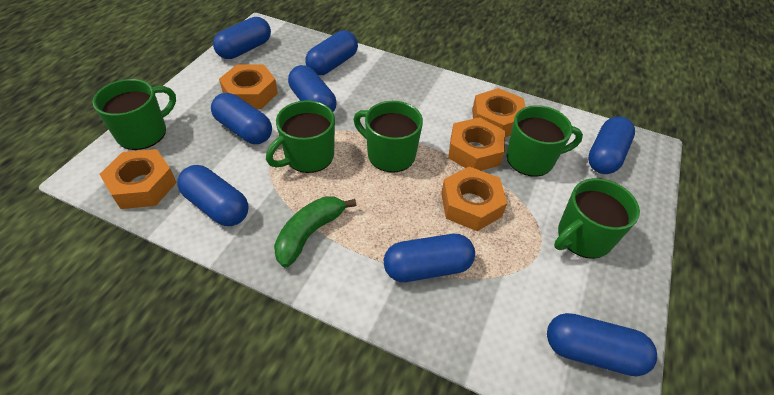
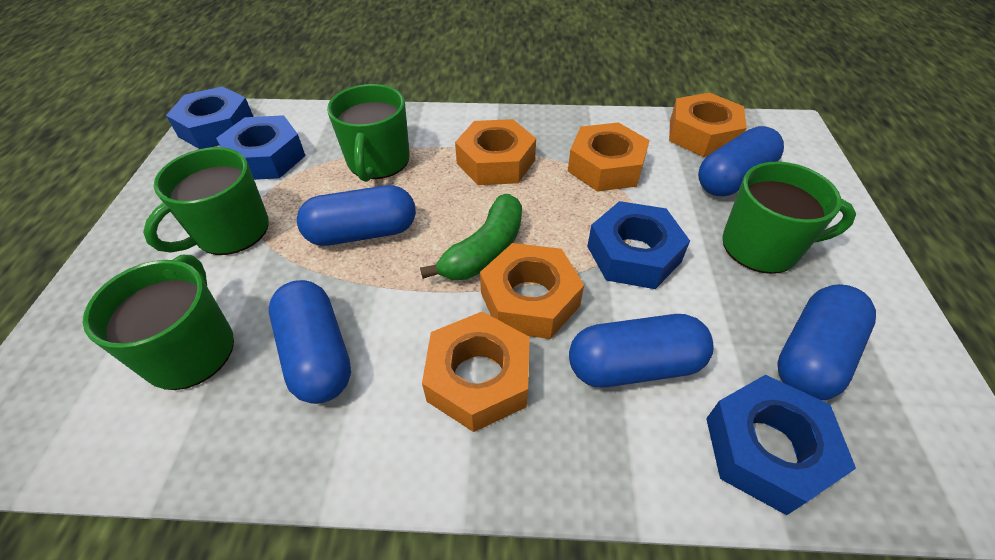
blue capsule: [177,165,248,226] [211,93,272,144] [213,17,271,59] [288,65,336,112] [306,30,358,75] [384,234,475,282] [547,313,657,376] [588,116,635,174] = 8 -> [269,280,351,404] [297,185,416,246] [569,314,714,387] [698,126,784,197] [777,284,876,401] = 5
blue nut: none = 0 -> [166,86,254,149] [216,115,306,180] [587,201,690,289] [706,375,856,515] = 4
green mug: [92,79,176,150] [266,100,335,173] [354,101,423,172] [506,105,583,177] [554,178,640,259] = 5 -> [83,255,234,390] [143,147,269,255] [327,84,410,182] [723,162,856,274] = 4

